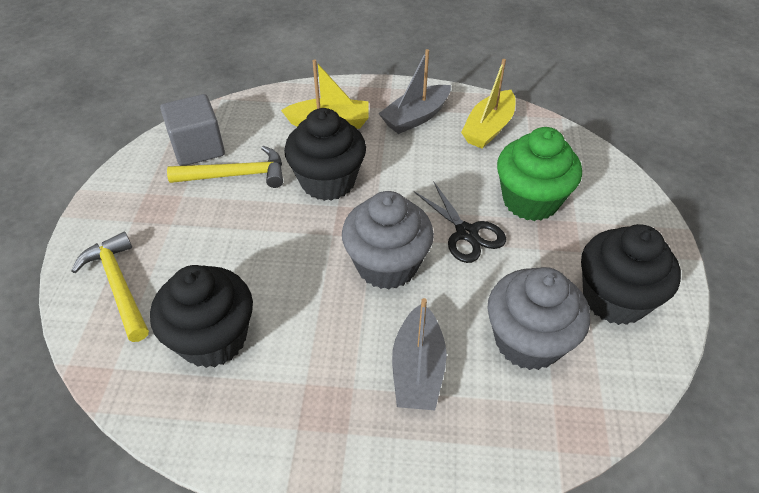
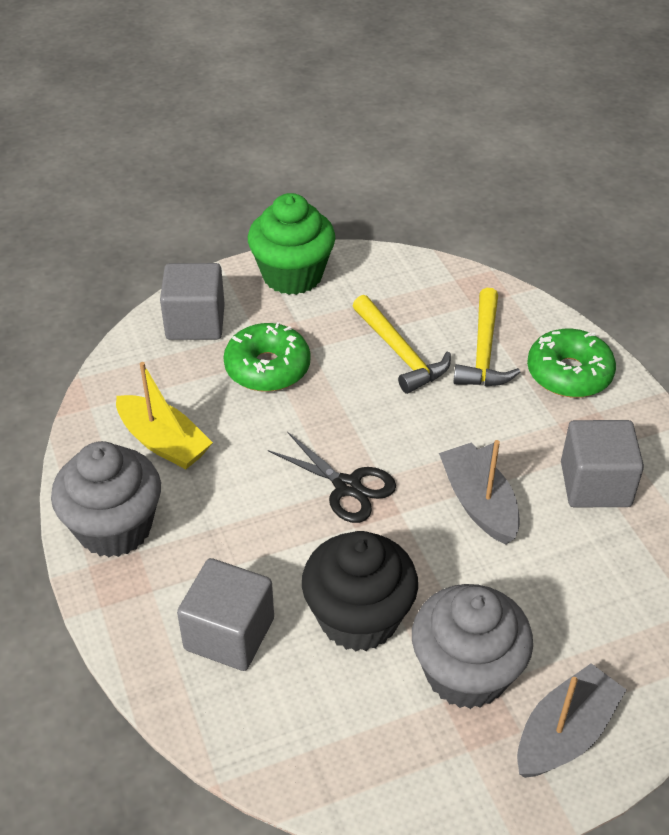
black cupcake: [150,265,253,368] [284,108,366,201] [581,224,681,325] = 3 -> [302,531,418,651] = 1
green donut: none = 0 -> [223,322,310,392] [527,329,616,398] = 2
grey cube: [160,94,225,166] = 1 -> [160,263,225,340] [177,558,274,671] [561,420,644,507] = 3
yellow boat: [281,59,369,129] [461,59,515,149] = 2 -> [116,362,213,469] = 1

